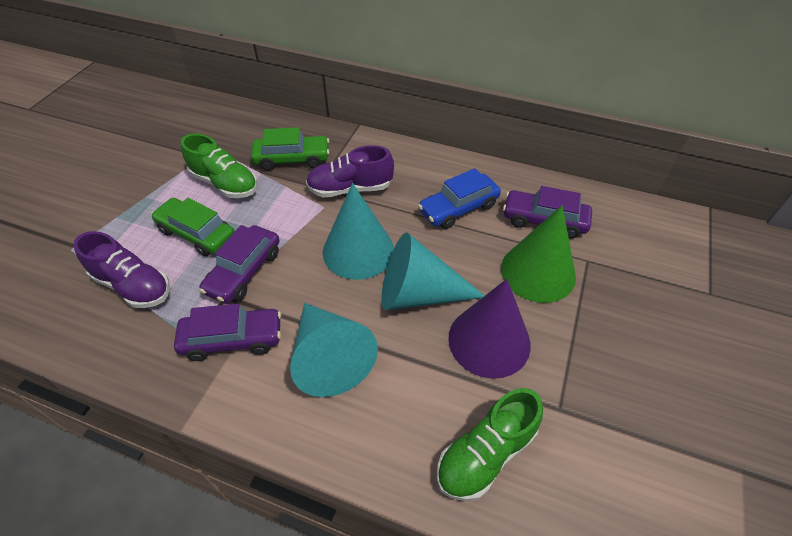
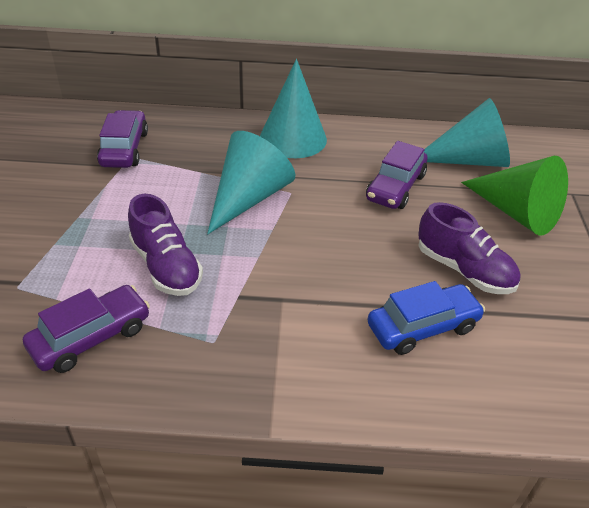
green car: [151,198,235,256] [251,127,329,171] = 2 -> none = 0
green shoe: [181,134,257,198] [437,388,543,501] = 2 -> none = 0
purple cone: [448,279,531,379] = 1 -> none = 0

